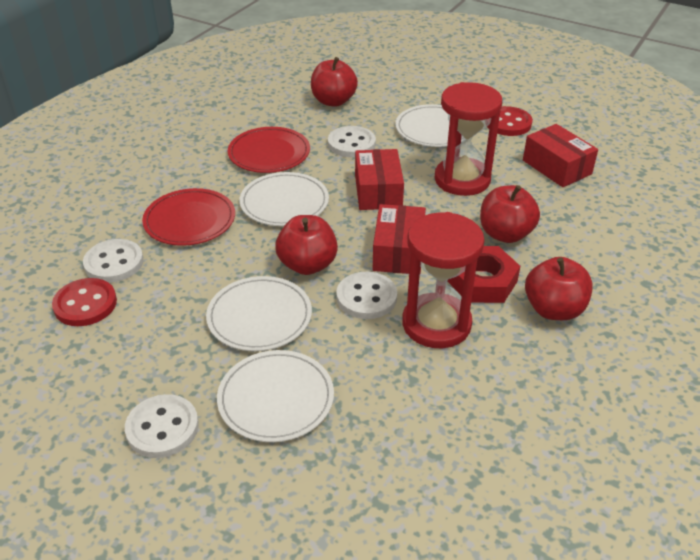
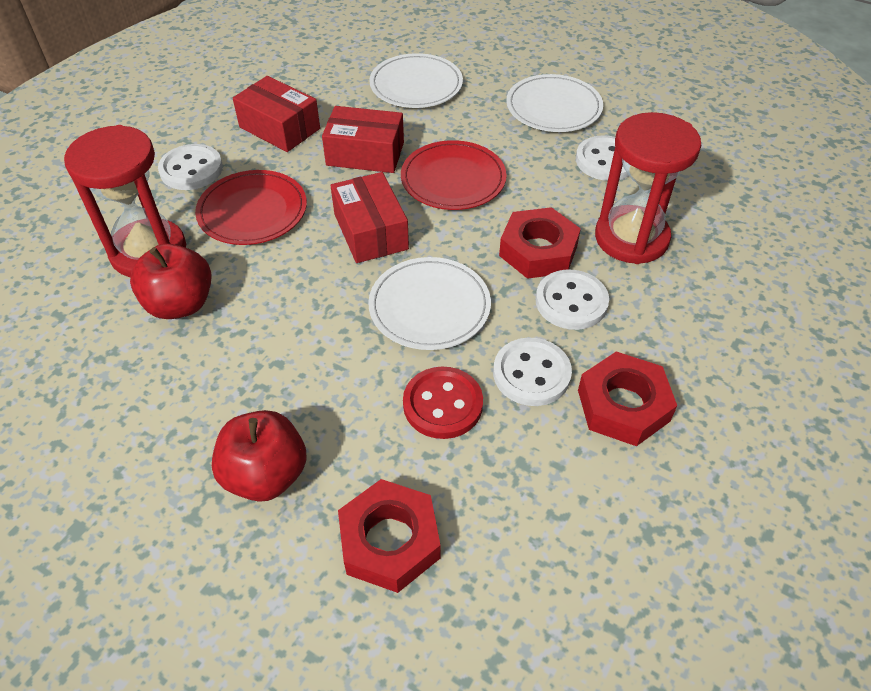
red apple: [275,215,338,275] [311,57,358,107] [480,185,540,243] [525,257,593,320] = 4 -> [130,243,211,319] [212,410,307,502] = 2
red button: [52,278,117,326] [487,106,533,136] = 2 -> [403,367,483,439] = 1
red nut: [447,246,520,303] = 1 -> [338,479,441,593] [499,207,581,279] [578,352,677,446] = 3
white plate: [206,276,312,351] [217,350,334,442] [240,172,329,226] [395,104,463,147] = 4 -> [368,257,491,350] [369,53,463,108] [506,74,603,132] = 3

